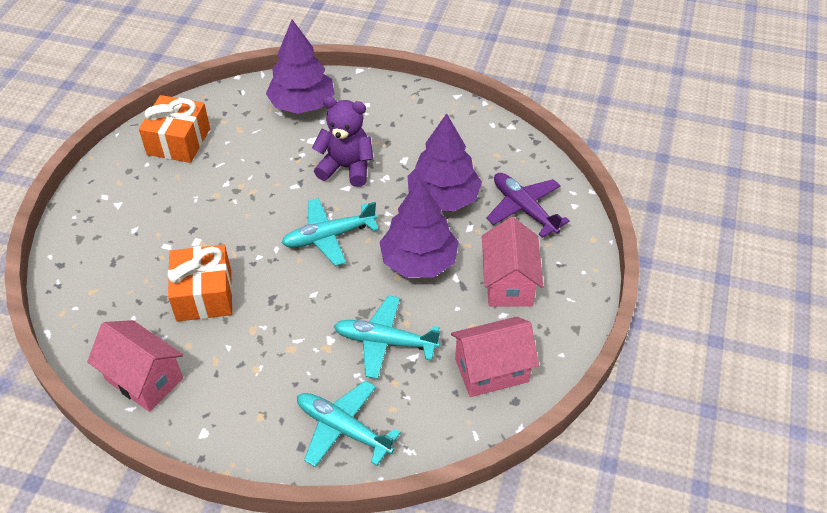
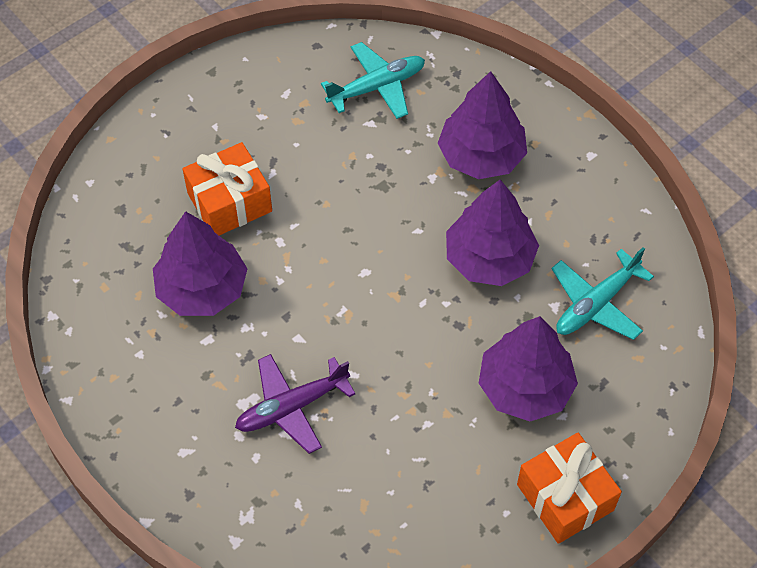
pink house: [87,320,183,412] [451,317,539,397] [482,217,544,307] = 3 -> none = 0
purple teddy bear: [312,96,373,187] = 1 -> none = 0
purple tree: [266,20,335,114] [379,178,459,278] [407,113,482,212] = 3 -> [153,211,247,316] [438,71,527,179] [446,180,539,286] [479,316,578,421] = 4
turquoise plane: [282,198,379,266] [297,380,401,467] [334,295,440,379] = 3 -> [321,42,425,119] [552,247,654,340] = 2

